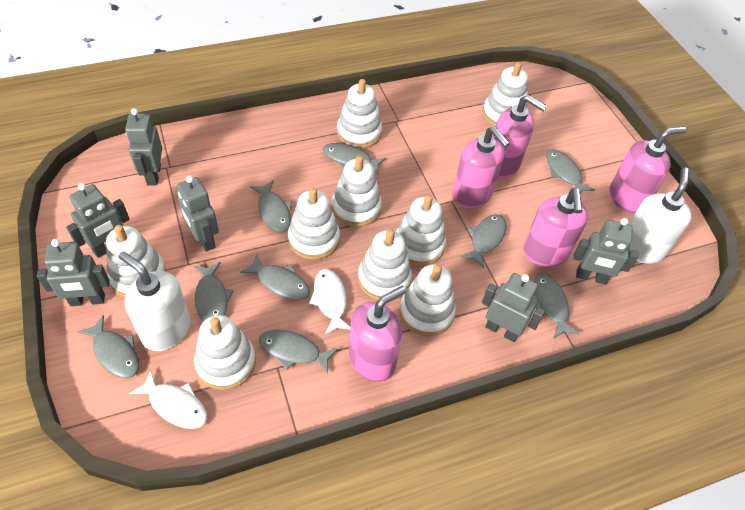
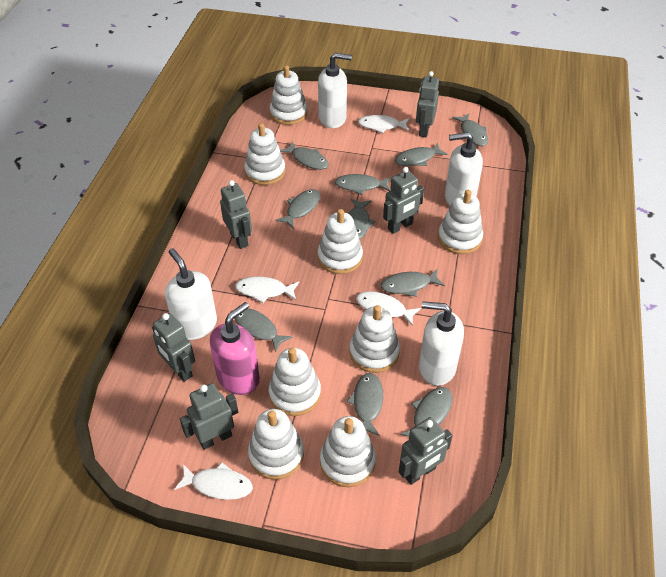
grey fish: [78,315,139,378] [193,262,233,322] [240,254,310,300] [250,180,292,232] [259,330,338,374] [323,143,386,174] [460,214,507,268] [534,274,580,338] [546,149,595,193] = 9 -> [234,308,293,352] [276,189,320,228] [280,141,329,170] [335,174,390,195] [347,373,383,436] [348,199,375,239] [381,268,445,297] [395,143,448,166] [400,387,452,436] [452,113,488,146] = 10
pink soap dispenser: [349,286,406,382] [452,127,510,208] [493,95,547,178] [523,188,588,267] [609,126,686,214] = 5 -> [210,302,260,395] = 1
white fish: [129,370,207,429] [309,269,351,335] = 2 -> [174,462,253,500] [235,276,299,303] [356,291,421,326] [358,115,410,133] = 4
white soap dispenser: [119,252,191,351] [629,167,692,264] = 2 -> [165,248,217,340] [318,53,352,128] [419,301,464,386] [445,132,483,206] = 4
white stacking toy: [106,225,166,297] [194,315,256,390] [288,188,340,260] [332,156,382,227] [337,79,382,148] [358,229,412,300] [396,195,446,266] [399,264,456,336] [482,62,528,127] = 9 -> [244,123,286,185] [248,409,304,480] [269,348,321,416] [270,65,307,125] [318,209,363,274] [320,416,376,487] [349,305,400,373] [438,190,483,254] = 8

